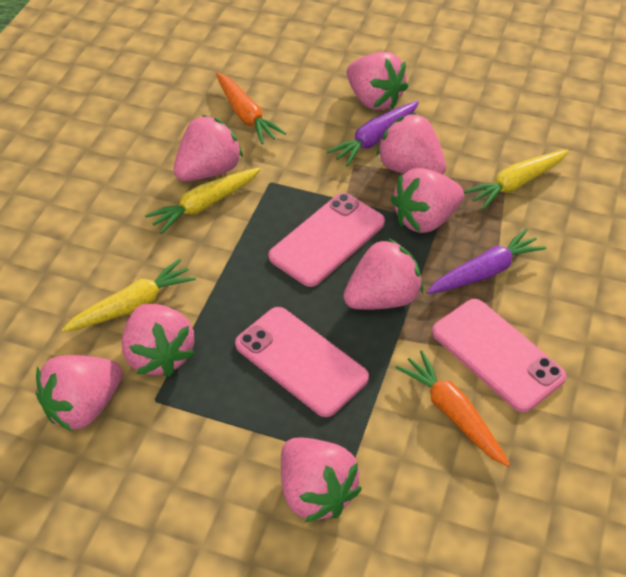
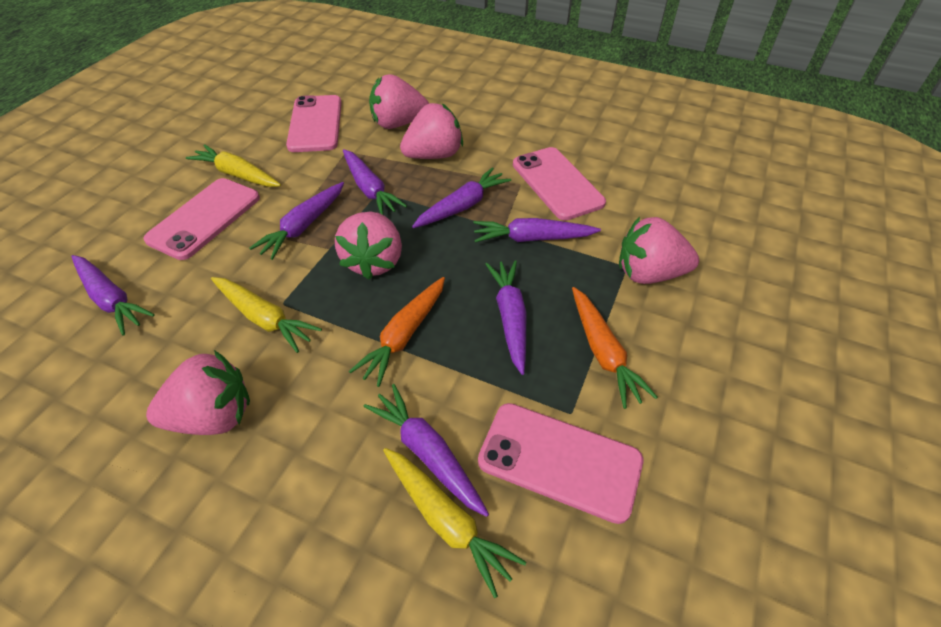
pink phone: [235,307,369,417] [268,193,385,287] [432,299,566,412] = 3 -> [144,178,260,260] [286,95,342,152] [478,403,643,524] [513,147,606,220] = 4
pink strawberry: [36,355,123,432] [122,304,195,377] [174,115,243,181] [281,438,362,522] [343,238,423,310] [347,52,408,110] [376,113,446,175] [391,168,464,233] = 8 -> [146,350,250,435] [335,212,402,280] [369,74,429,129] [400,103,463,159] [619,217,699,284] = 5
purple carrot: [326,101,419,167] [427,229,546,294] = 2 -> [71,255,155,336] [250,182,344,260] [343,149,407,215] [364,384,489,517] [412,168,511,228] [474,218,601,243] [486,260,526,375] = 7

